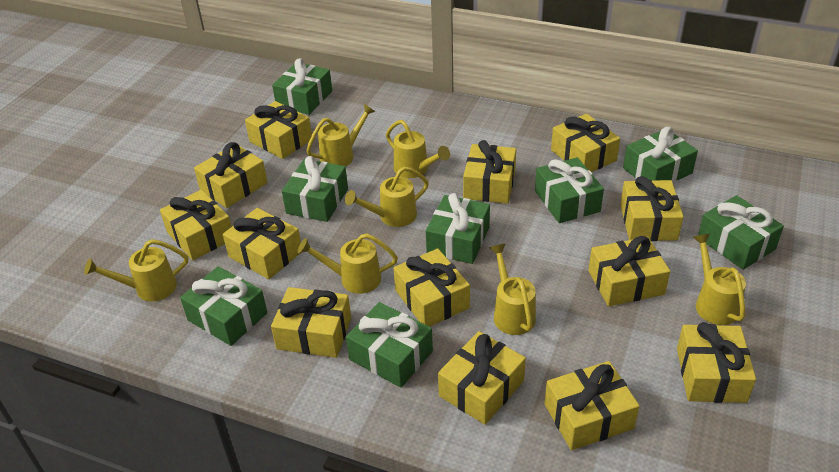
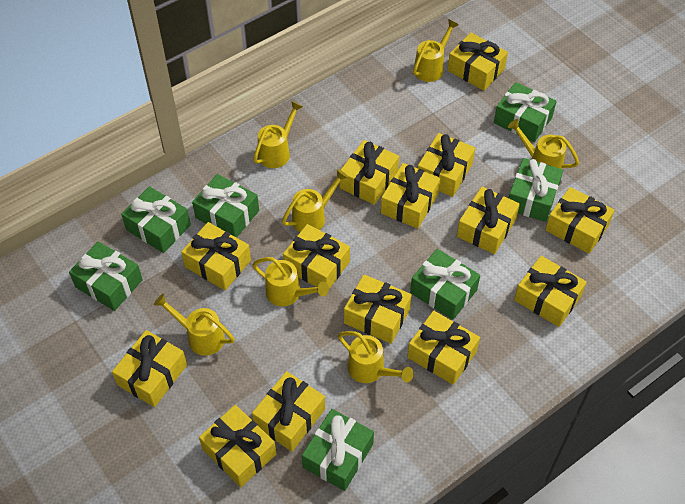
green gift: [180,266,267,346] [272,58,332,115] [282,156,348,222] [346,302,433,388] [426,193,490,264] [535,157,604,223] [623,127,698,183] [698,195,784,270] = 8 -> [69,241,143,311] [121,186,191,253] [192,174,259,238] [302,409,374,491] [410,249,480,320] [494,82,557,142] [509,158,563,222] = 7
yellow gift: [160,190,232,260] [194,142,268,208] [223,208,301,279] [245,101,312,159] [271,287,351,358] [393,249,470,327] [438,331,526,425] [463,140,516,204] [544,361,640,450] [551,114,620,172] [588,236,670,306] [620,176,684,241] [677,322,756,403] = 13 -> [112,330,187,407] [181,222,251,290] [199,405,276,487] [252,371,325,452] [283,224,350,289] [339,140,399,205] [344,275,412,344] [381,163,441,229] [407,311,480,385] [418,133,475,197] [448,33,508,91] [457,187,520,254] [514,256,587,327] [545,187,615,254] = 14

